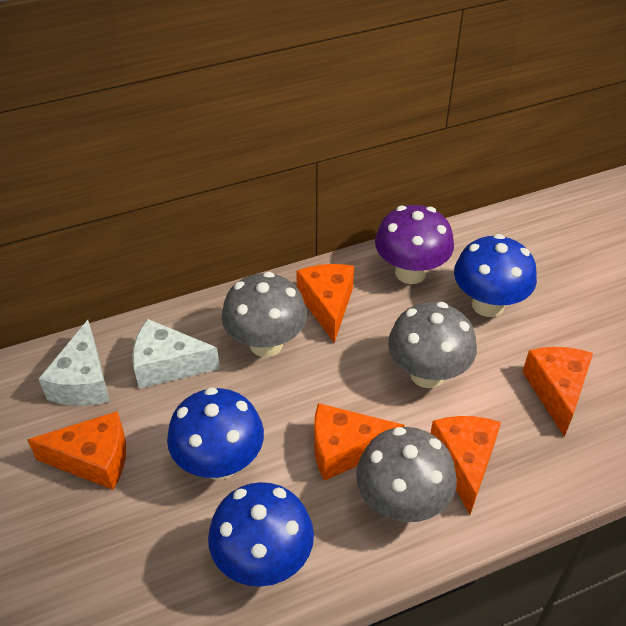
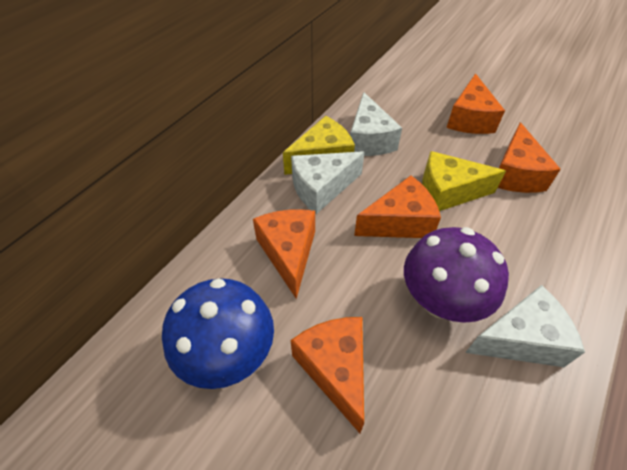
blue mushroom: [167,387,264,480] [208,482,314,587] [454,234,537,317] = 3 -> [162,278,274,389] = 1
grey mushroom: [222,272,307,357] [356,427,457,522] [388,302,477,388] = 3 -> none = 0
white cheese: [39,320,110,406] [132,319,220,388] = 2 -> [291,151,365,214] [350,92,402,156] [465,285,585,367] = 3
yellow cheese: none = 0 -> [283,116,355,175] [422,151,506,211] = 2

